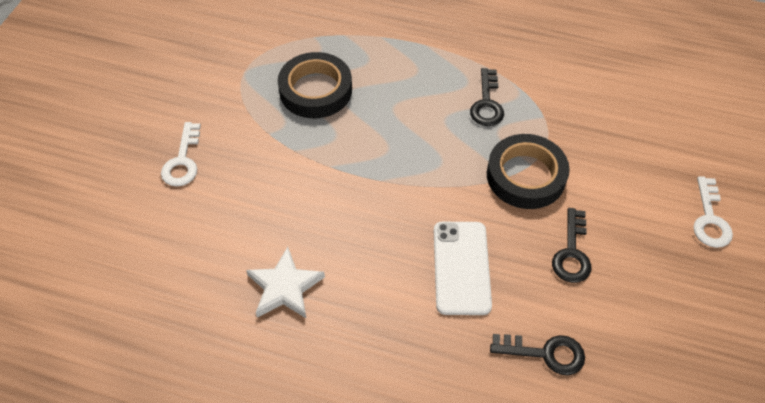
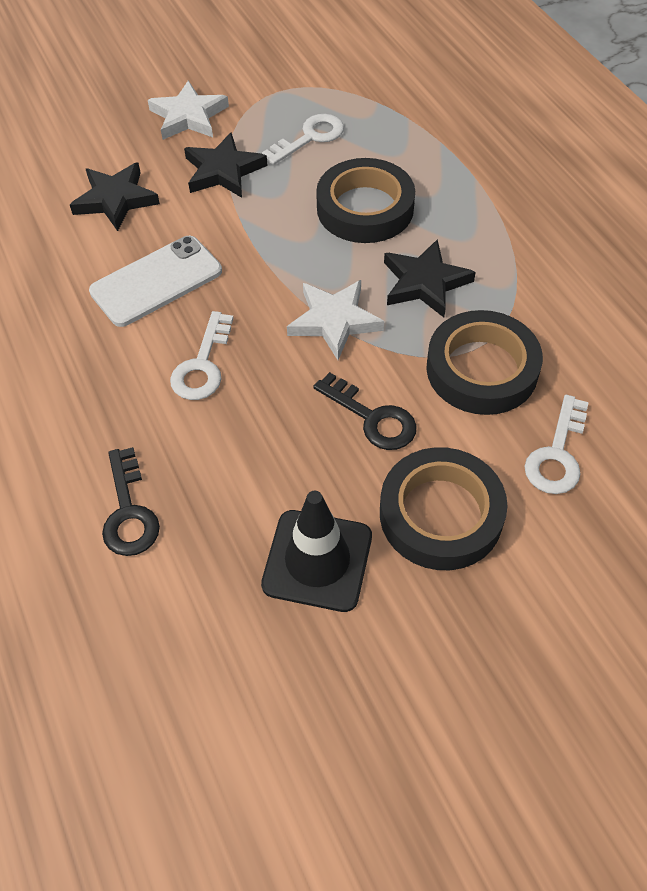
black key: [470,68,504,126] [490,334,585,375] [552,208,591,283] = 3 -> [102,447,160,556] [313,372,417,450] = 2
black star: none = 0 -> [70,162,160,231] [184,132,267,198] [384,239,476,317] = 3
black tape: [278,52,352,118] [487,134,570,209] = 2 -> [316,158,415,243] [380,447,507,570] [426,310,543,415] = 3
black traffic cone: none = 0 -> [261,491,372,612] = 1
white key: [161,122,201,187] [693,176,733,248] = 2 -> [170,311,234,400] [262,114,344,165] [524,395,589,494] = 3
white star: [246,247,325,319] = 1 -> [148,80,229,140] [287,280,385,360] = 2

